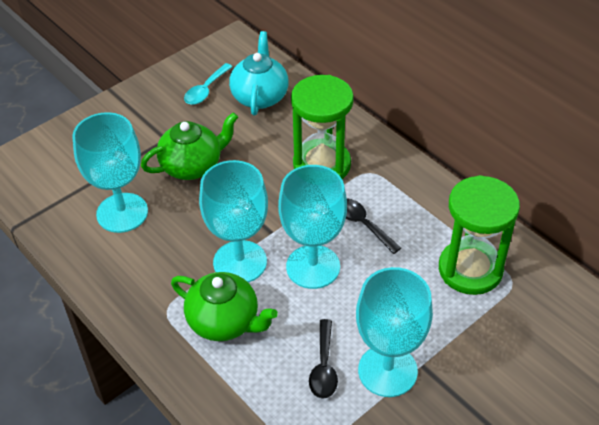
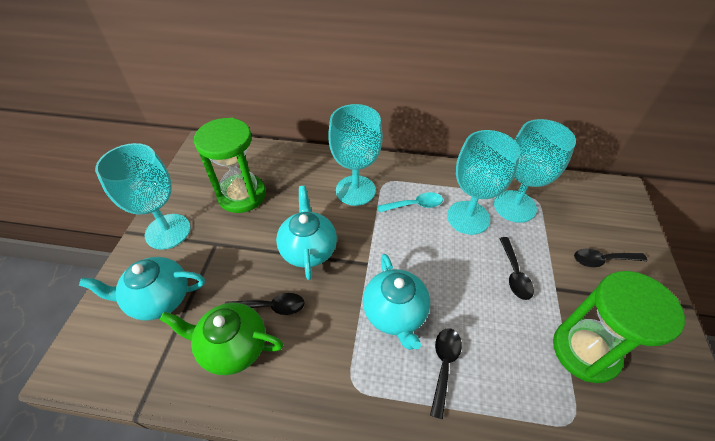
black spoon: [309,319,338,399] [346,198,401,254] = 2 -> [225,293,305,315] [430,328,462,419] [499,237,534,300] [574,248,647,267] = 4
green teapot: [141,112,238,180] [171,272,278,341] = 2 -> [160,303,284,375] = 1
turquoise teapot: [229,31,289,116] = 1 -> [79,257,205,321] [276,186,337,280] [363,254,430,350] = 3

